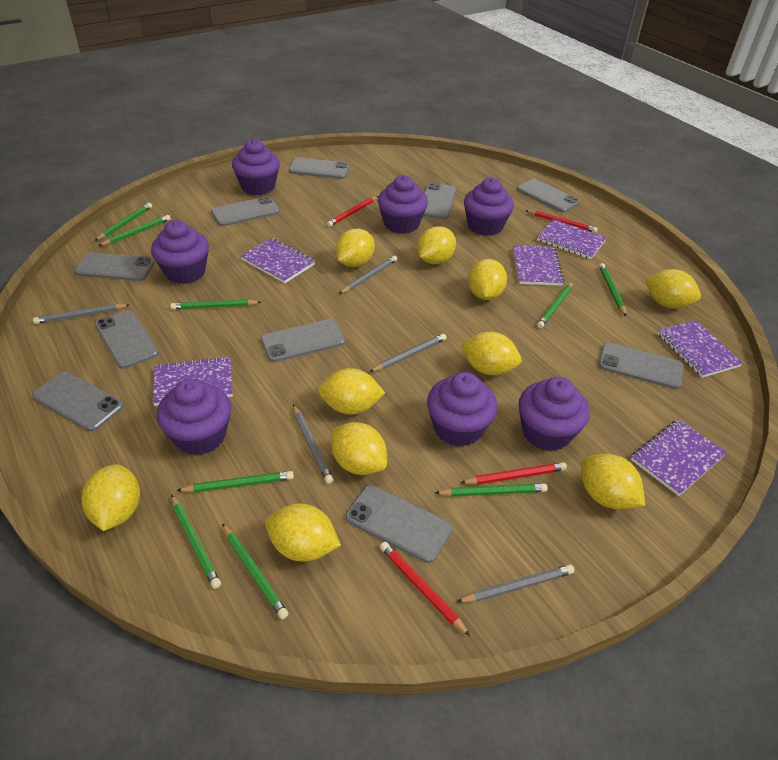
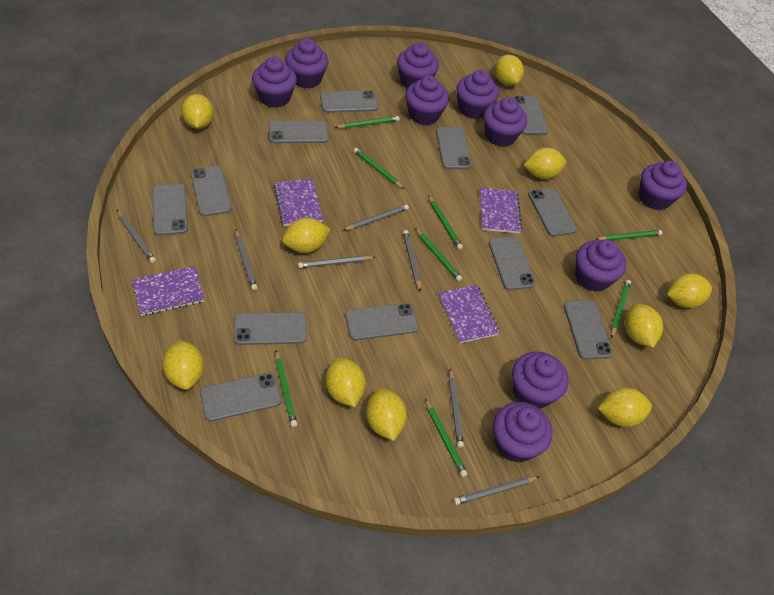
green pencil: [94,203,152,241] [98,215,171,246] [170,299,261,310] [171,494,221,589] [176,471,294,493] [222,523,289,619] [435,483,548,497] [537,282,573,328] [599,263,626,316] = 9 -> [275,350,297,427] [334,116,400,129] [354,148,404,189] [415,228,462,281] [425,398,467,477] [428,195,463,250] [596,230,663,240] [611,280,631,338] = 8
grey pencil: [33,304,129,324] [293,405,333,484] [339,256,397,294] [369,334,447,372] [457,564,574,603] = 5 -> [117,210,156,263] [235,230,257,291] [298,255,375,268] [343,204,409,230] [403,230,421,292] [449,368,464,448] [453,476,539,505] = 7
grey phone: [32,372,124,432] [75,252,155,281] [95,310,159,369] [211,196,280,226] [261,319,345,362] [289,157,350,179] [345,485,452,563] [423,183,456,219] [517,179,580,213] [598,342,684,389] = 10 -> [152,184,188,236] [191,166,232,216] [200,373,282,422] [234,312,307,345] [269,121,329,143] [320,91,378,113] [345,303,419,340] [436,127,472,169] [489,236,536,290] [512,96,548,135] [528,188,577,237] [564,300,613,360] = 12
purple cupcake: [151,220,209,284] [157,379,231,455] [232,139,280,195] [378,175,428,234] [427,372,498,447] [464,178,514,236] [519,377,590,451] = 7 -> [252,57,297,108] [285,39,329,88] [397,42,439,89] [405,76,449,125] [456,70,499,119] [484,97,527,147] [493,402,553,463] [512,351,569,409] [575,240,626,292] [639,161,687,210] = 10
purple notebook: [153,356,233,406] [241,238,315,283] [513,245,564,286] [537,219,607,259] [631,419,727,496] [658,320,743,378] = 6 -> [132,266,204,316] [273,179,323,226] [438,285,500,343] [480,187,522,233] = 4
red pencil: [327,196,378,227] [380,542,470,636] [460,462,567,485] [525,210,598,233] = 4 -> none = 0

